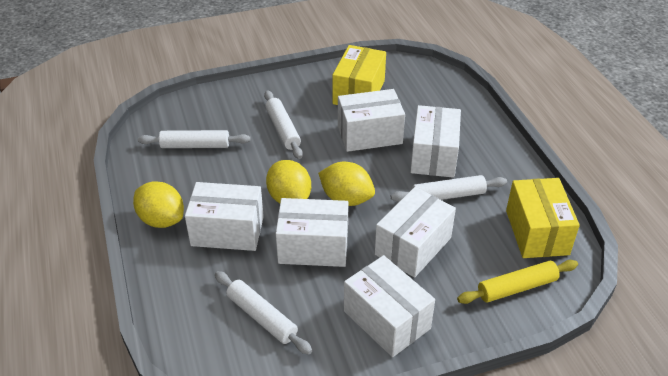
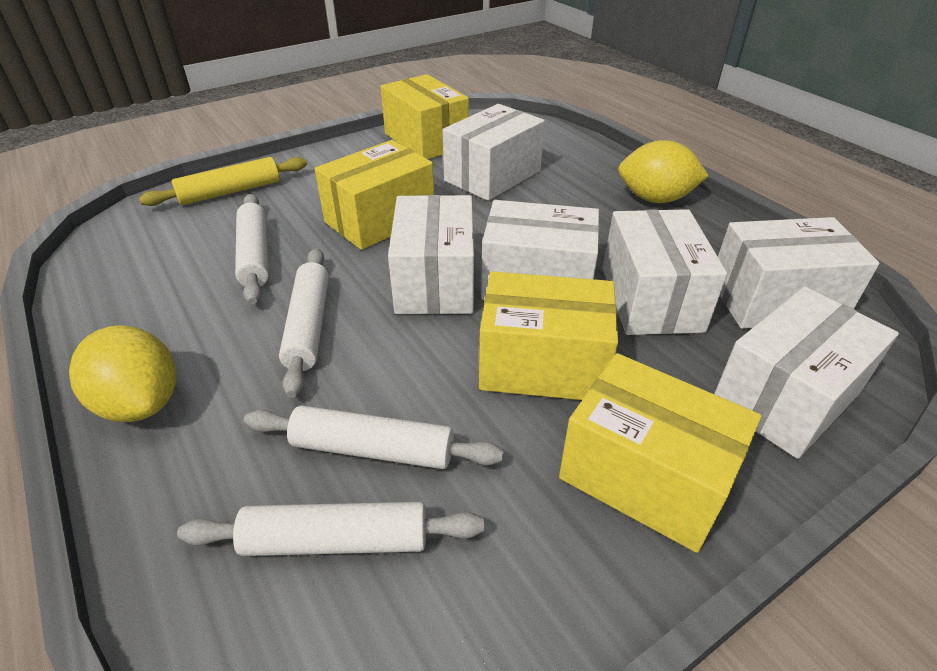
yellow box: [332,45,386,105] [506,178,580,258] = 2 -> [315,140,434,250] [380,74,469,159] [479,271,618,400] [559,353,762,553] = 4
yellow lemon: [133,181,184,228] [266,160,311,203] [318,162,375,206] = 3 -> [69,325,176,422] [618,140,709,203] = 2

